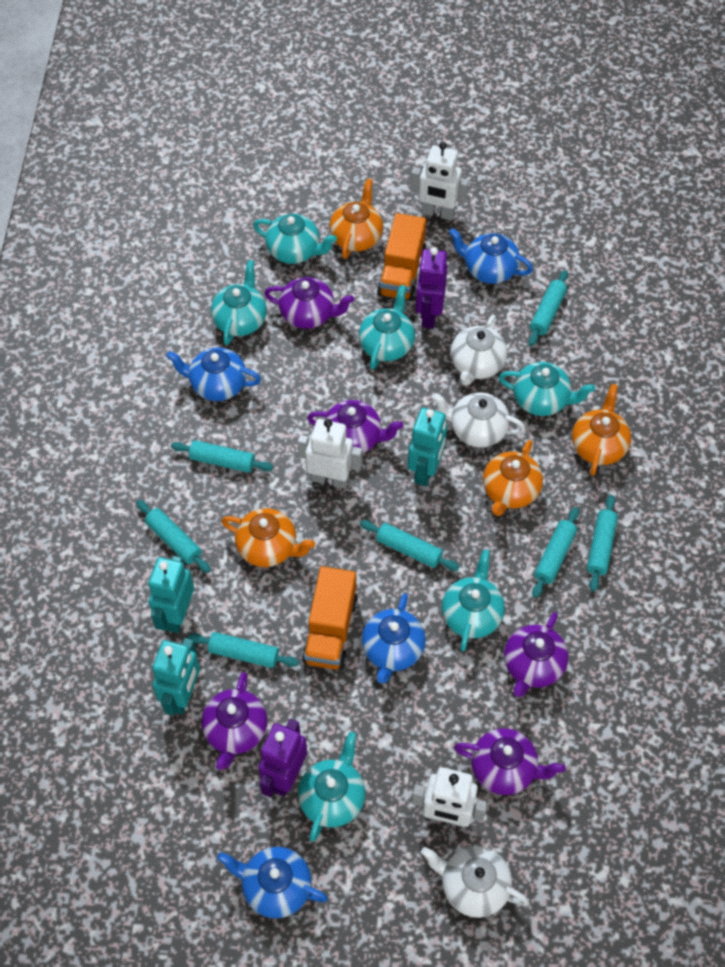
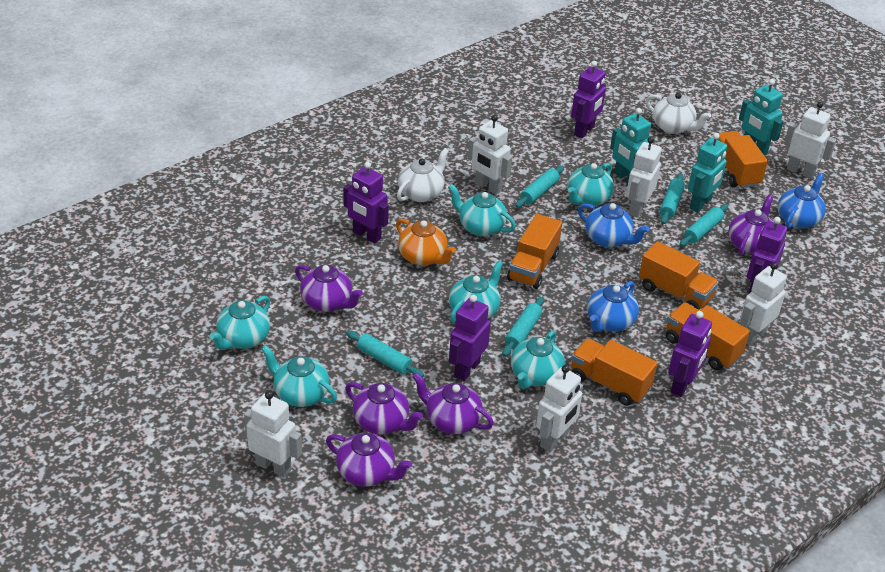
blue teapot: [166,347,261,401] [217,847,328,918] [362,593,426,683] [449,228,533,284] = 4 -> [578,203,649,248] [587,281,639,332] [778,173,826,229] = 3
orange teapot: [221,508,315,567] [329,178,383,259] [483,440,543,516] [572,384,631,476] = 4 -> [396,219,456,266] = 1
orange truck: [302,566,358,670] [377,213,426,301] = 2 -> [507,214,562,289] [571,338,658,406] [639,241,719,310] [666,302,750,370] [717,131,768,188] = 5
purple robot: [258,719,307,797] [416,247,448,328] = 2 -> [344,162,389,243] [449,295,491,381] [571,61,606,138] [668,311,712,397] [747,217,787,293] = 5
turquoise rolling pin: [136,500,211,573] [171,440,273,473] [188,632,299,668] [360,520,460,571] [529,270,568,346] [532,507,579,598] [587,495,618,592] = 7 -> [346,331,424,377] [502,297,544,357] [515,166,564,208] [659,174,685,224] [680,204,728,247] = 5
white robot: [297,419,362,489] [411,142,469,220] [412,767,488,828] = 3 -> [244,391,302,478] [468,115,512,195] [536,365,583,452] [626,137,662,218] [740,262,787,346] [784,102,836,179] = 6
white teapot: [421,846,529,918] [431,392,525,447] [450,315,507,386] = 3 -> [397,148,449,202] [646,93,711,134] = 2

